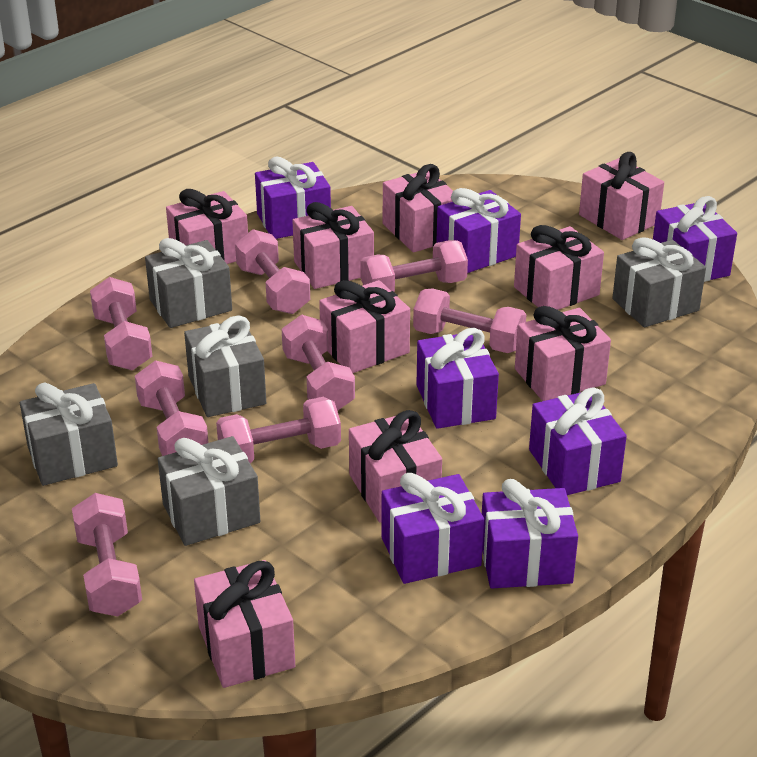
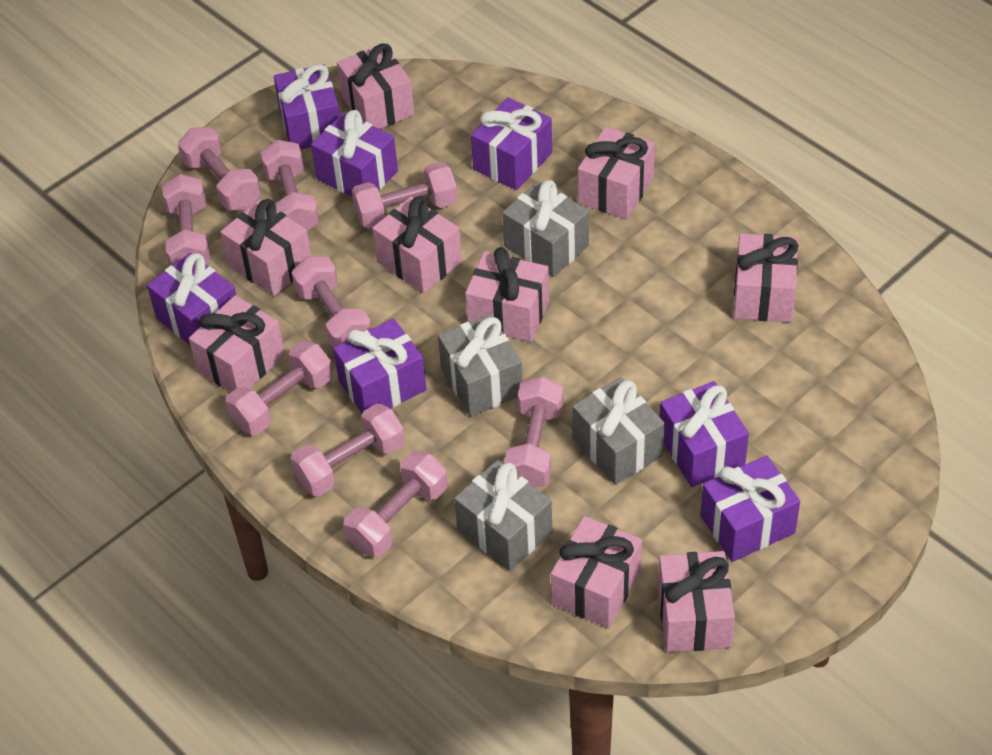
grey gift: [20,382,118,486] [145,238,232,328] [158,436,261,546] [184,315,266,417] [612,237,706,327] = 5 -> [438,314,522,416] [454,460,553,571] [502,180,589,277] [572,377,665,485] = 4
pink dumbbell: [72,493,142,617] [90,277,152,370] [135,360,208,456] [216,397,341,464] [235,229,310,314] [282,315,355,411] [360,240,468,292] [413,288,526,353] = 8 -> [162,174,210,266] [178,127,261,211] [225,341,333,435] [260,140,319,231] [290,403,405,496] [292,256,371,348] [343,451,448,557] [352,162,458,229] [504,376,564,488] = 9

